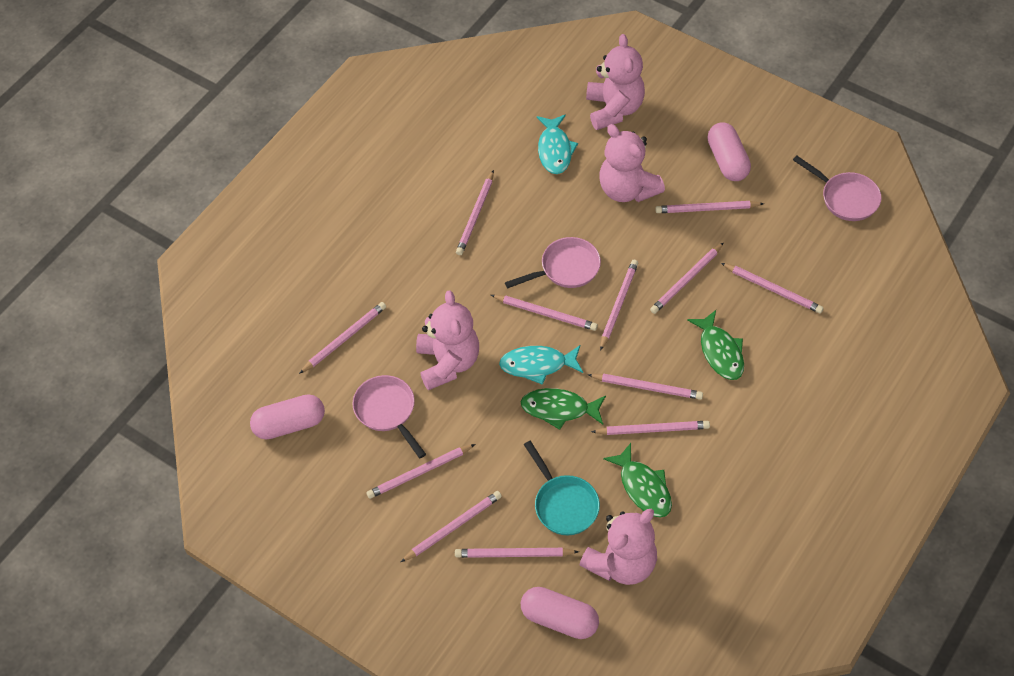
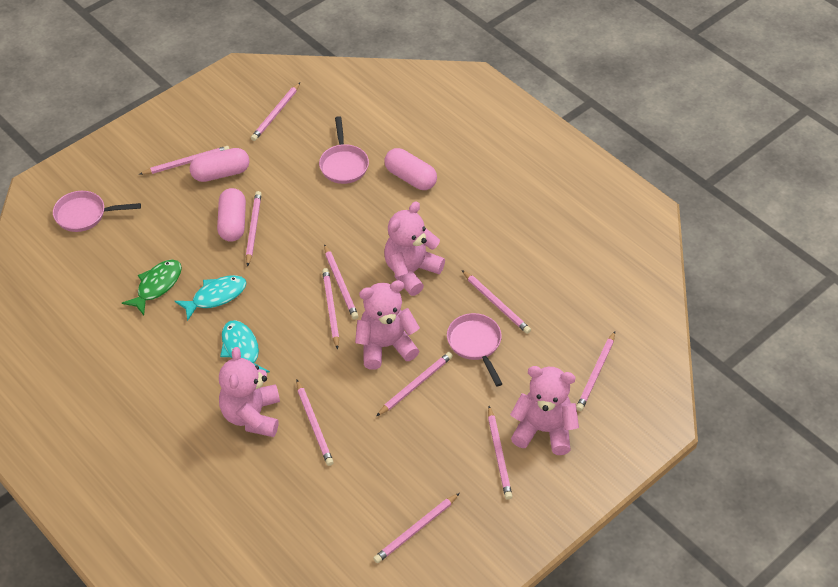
green fish: [521,388,606,430] [603,443,672,518] [687,310,744,380] = 3 -> [122,259,182,315] = 1
pink pencil: [299,302,386,374] [366,444,475,499] [401,491,502,562] [455,548,579,558] [456,170,494,255] [491,295,598,331] [588,373,703,400] [591,421,710,435] [600,260,638,351] [650,243,724,314] [655,201,764,213] [721,263,824,314] = 12 -> [139,146,230,175] [246,191,262,267] [251,83,300,141] [296,379,334,466] [322,268,339,350] [324,244,359,319] [373,493,460,563] [376,352,453,416] [462,270,531,334] [488,406,512,500] [576,331,615,411] = 11
turquoise pan: [524,441,600,535] = 1 -> none = 0

